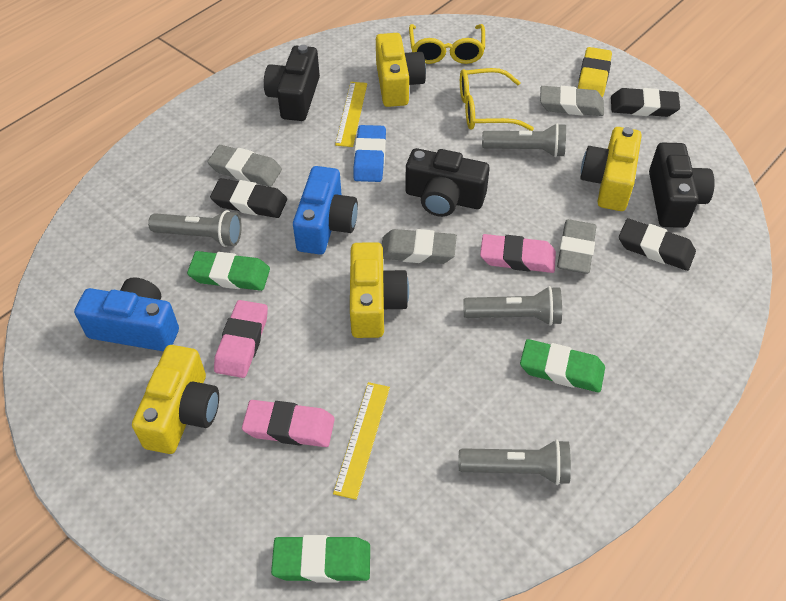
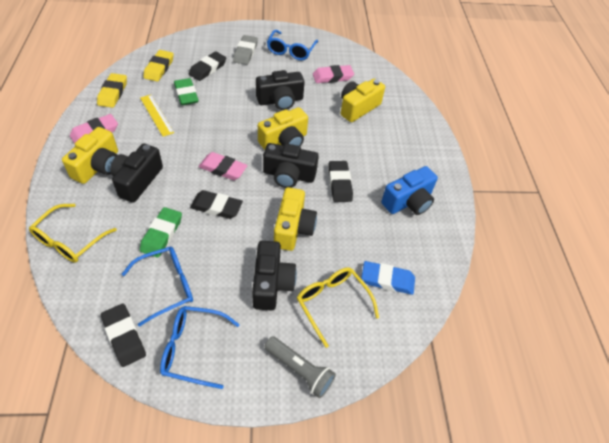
black camera: [264,45,320,121] [405,148,490,217] [649,143,715,228] = 3 -> [110,144,163,203] [252,241,297,311] [256,70,305,110] [263,143,319,188] = 4
black eraser: [210,178,287,218] [611,88,680,117] [619,218,696,271] = 3 -> [101,304,146,367] [189,51,226,81] [190,190,243,219] [328,161,353,202] = 4
blue camera: [74,277,179,352] [293,166,358,255] = 2 -> [381,166,438,215] = 1
blue glasses: none = 0 -> [122,247,193,327] [160,306,240,389] [267,30,318,61] = 3
green eraser: [187,251,270,291] [271,535,370,583] [520,339,605,392] = 3 -> [140,207,182,258] [174,78,199,105] = 2
grey eraser: [208,145,282,187] [382,229,457,264] [540,86,604,116] [557,219,597,274] = 4 -> [233,35,258,65] = 1
grey flashlight: [148,210,242,247] [459,439,571,485] [463,286,562,326] [482,123,566,157] = 4 -> [264,336,336,398] = 1
yellow eraser: [577,47,612,97] = 1 -> [97,73,127,108] [143,50,174,82] = 2
yellow ruler: [333,382,390,500] [335,82,367,147] = 2 -> [140,95,174,137] = 1

